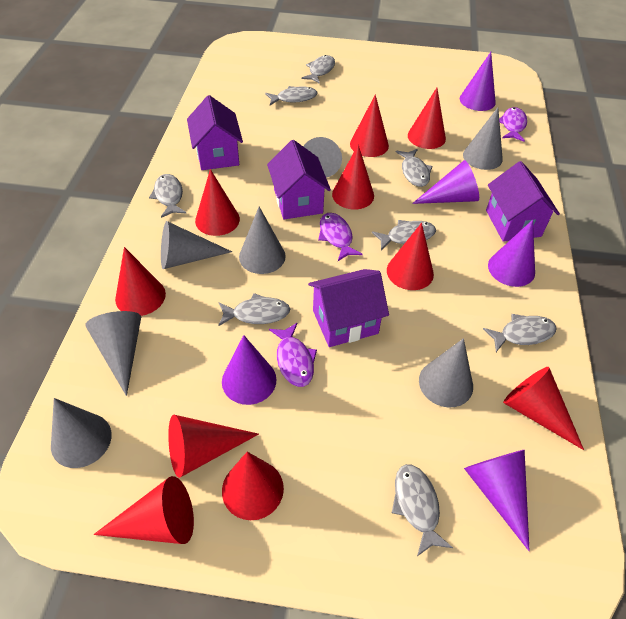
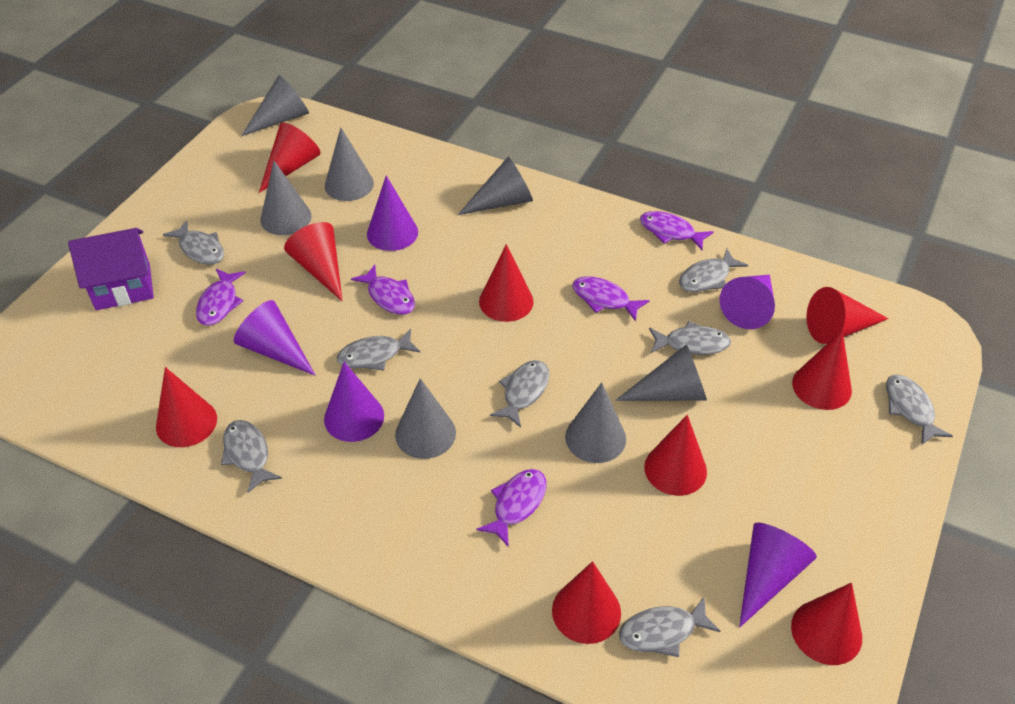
purple fish: [269,323,317,387] [318,213,363,261] [499,107,527,142] = 3 -> [196,269,246,326] [351,265,415,315] [476,469,546,547] [572,276,650,321] [640,211,714,250] = 5
purple house: [187,95,243,170] [267,140,331,219] [308,269,389,347] [486,161,560,242] = 4 -> [68,228,154,310] = 1
red cone: [93,476,194,544] [115,247,166,316] [168,415,259,478] [195,169,240,236] [222,452,284,520] [332,144,374,210] [350,94,389,157] [387,223,434,290] [408,88,446,149] [503,367,584,450] = 10 -> [156,367,217,447] [259,122,320,193] [284,222,343,301] [479,244,534,322] [552,561,621,644] [644,415,707,496] [791,583,862,665] [792,330,852,410] [807,287,889,344] = 9

